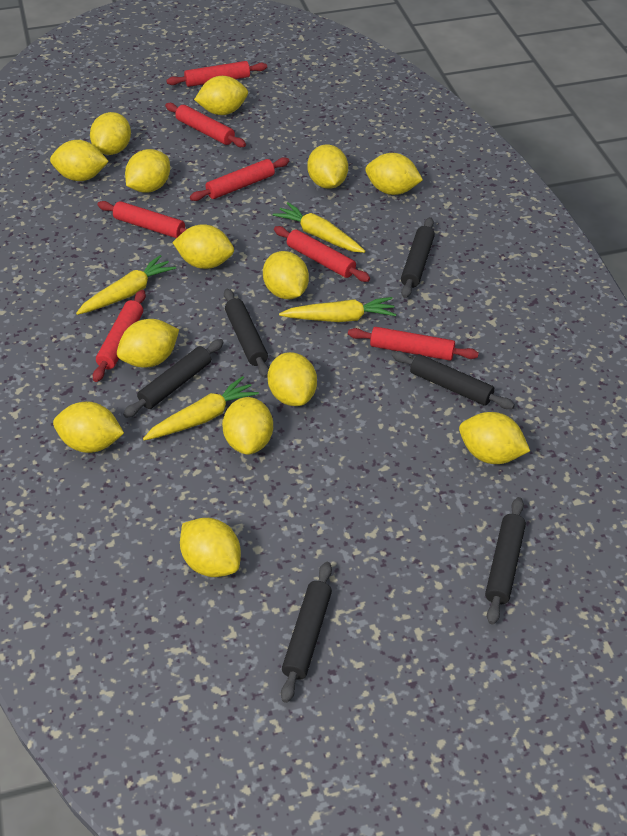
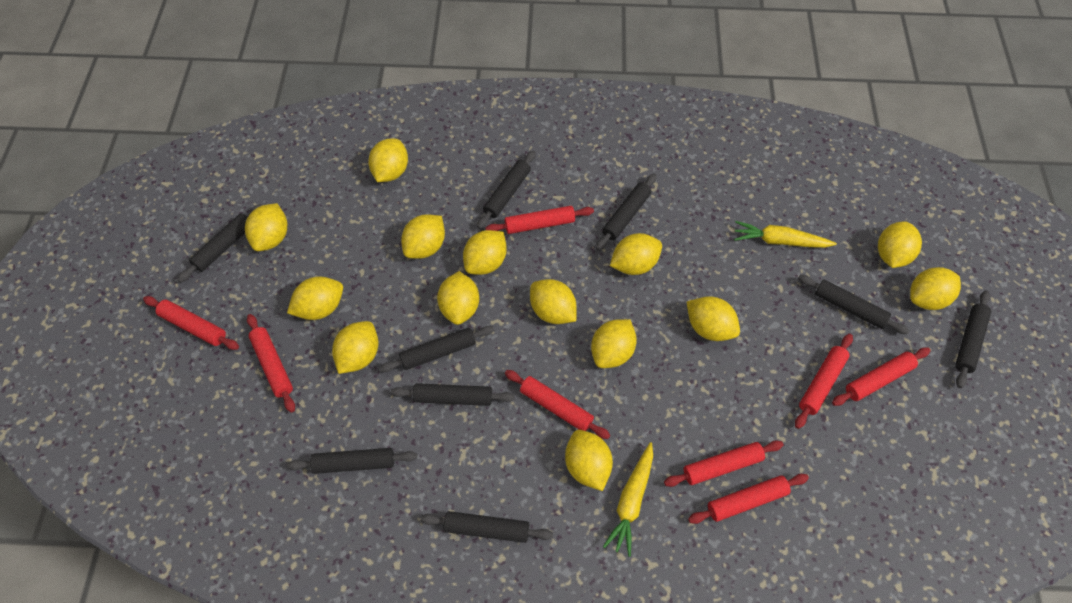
black rolling pin: [123,339,224,418] [224,288,269,378] [281,562,332,703] [392,351,515,409] [401,217,435,298] [485,497,526,625] = 6 -> [177,204,262,282] [287,448,417,474] [380,326,494,372] [391,383,515,406] [420,511,553,543] [477,150,536,229] [596,173,657,251] [798,275,909,334] [955,290,991,388] = 9
red rolling pin: [93,290,146,382] [97,201,187,238] [165,103,246,147] [166,61,267,87] [190,157,289,201] [274,226,370,282] [348,327,479,361] = 7 -> [143,296,239,350] [247,314,295,412] [485,206,594,234] [505,370,610,439] [664,441,784,487] [688,474,809,524] [795,334,853,429] [832,348,930,406] = 8
yellow carrot: [76,255,176,315] [143,376,259,440] [273,202,365,253] [279,297,396,322] = 4 -> [603,442,653,557] [734,221,837,248] = 2

